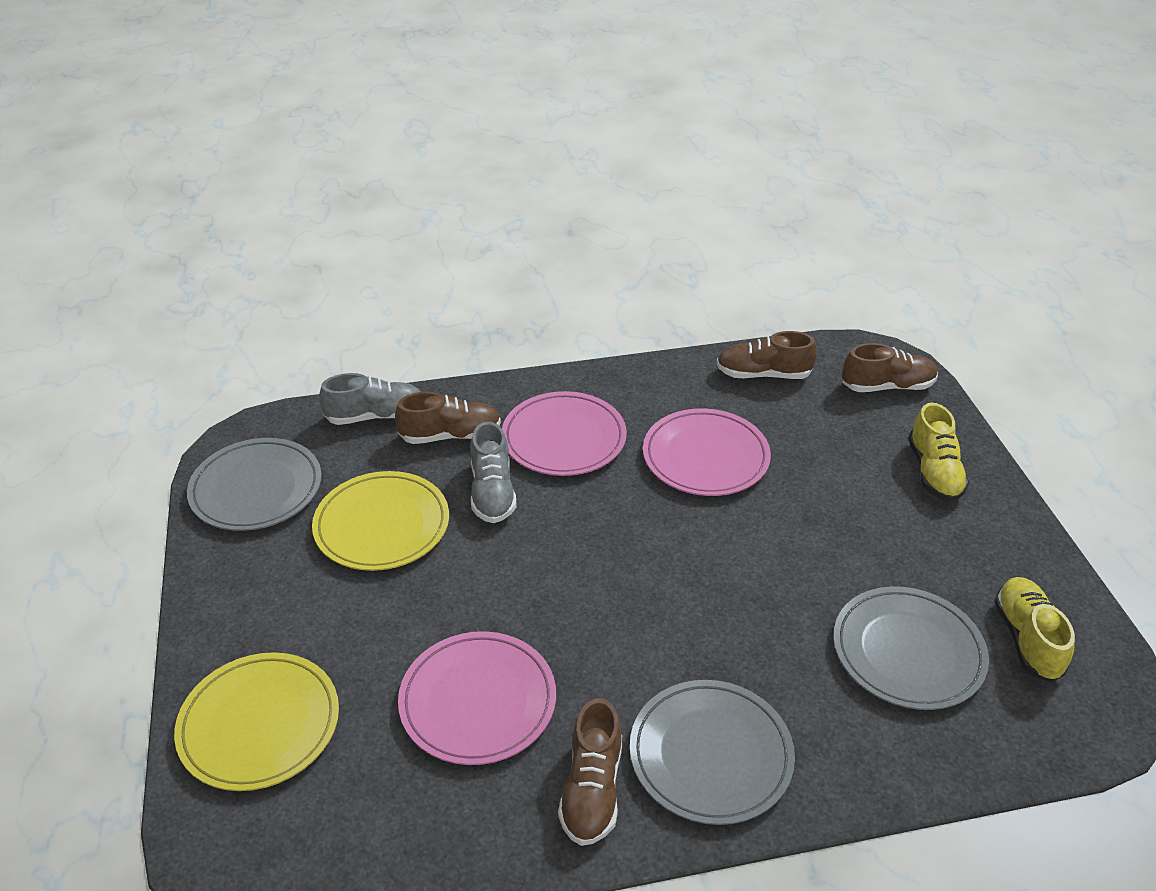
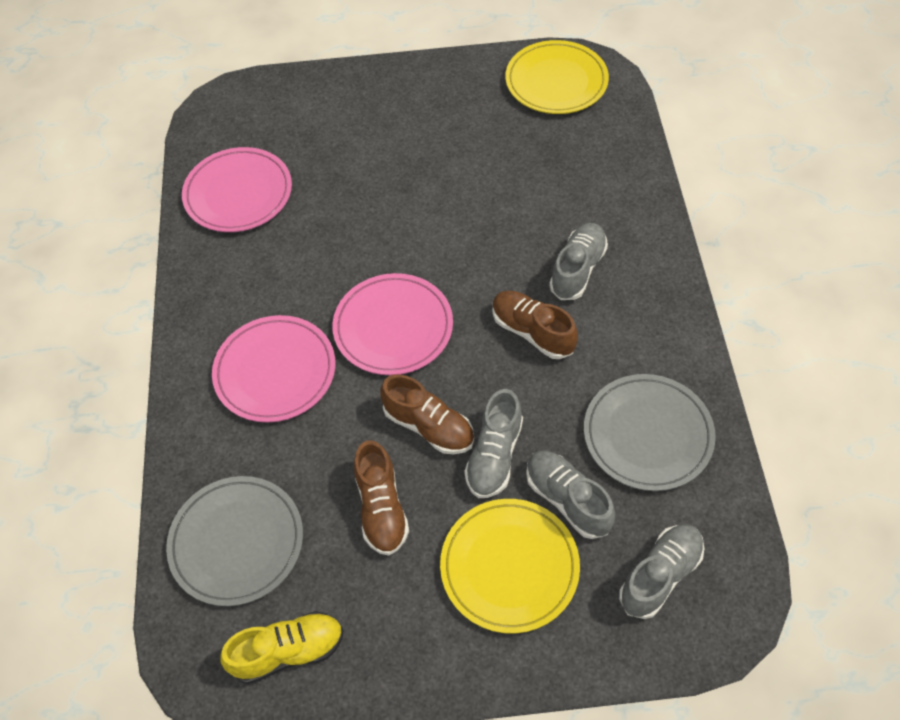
brown shoe: [395,392,501,444] [558,698,622,846] [716,331,817,379] [842,343,938,392] = 4 -> [354,440,409,556] [380,374,474,454] [493,291,578,359] = 3
grey plate: [187,438,322,531] [630,680,795,825] [833,586,989,710] = 3 -> [166,476,303,606] [584,374,716,491] = 2
grey shoe: [319,373,420,425] [470,422,517,523] = 2 -> [464,389,523,498] [526,451,615,539] [549,223,608,300] [619,524,705,619] = 4
yellow shoe: [908,403,969,502] [994,577,1075,683] = 2 -> [221,611,344,684] = 1

